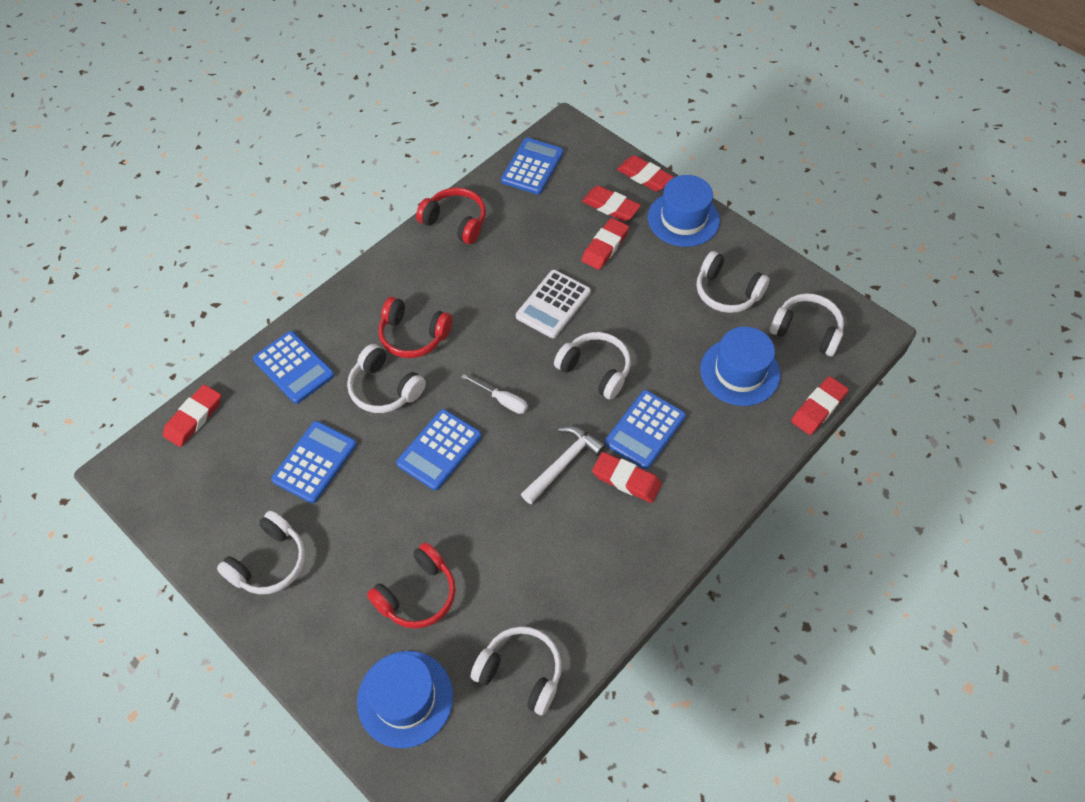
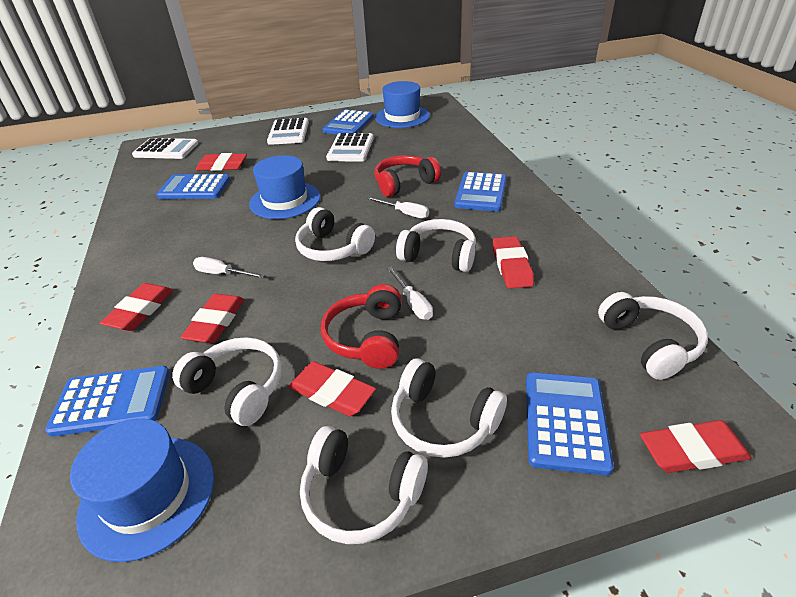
red headphones: [367,542,456,629] [378,297,452,358] [416,188,486,244] = 3 -> [321,284,402,369] [374,155,441,197] = 2
white calculator: [516,270,591,338] = 1 -> [132,138,198,159] [267,118,309,145] [326,133,374,162] = 3
white hammer: [521,426,606,504] = 1 -> none = 0
white screwdriver: [461,374,528,414] = 1 -> [193,257,265,278] [367,197,429,218] [387,267,433,320] = 3

